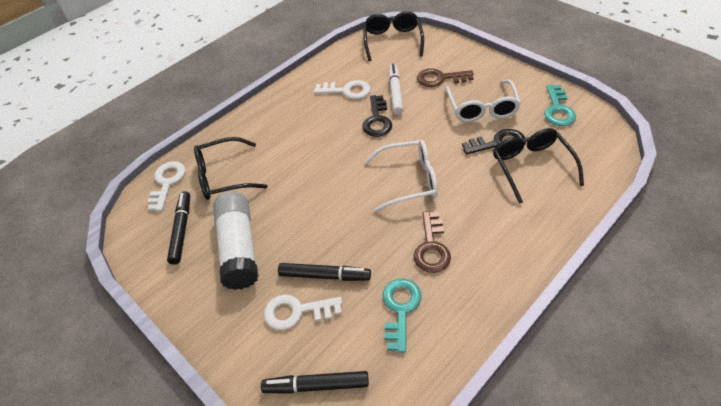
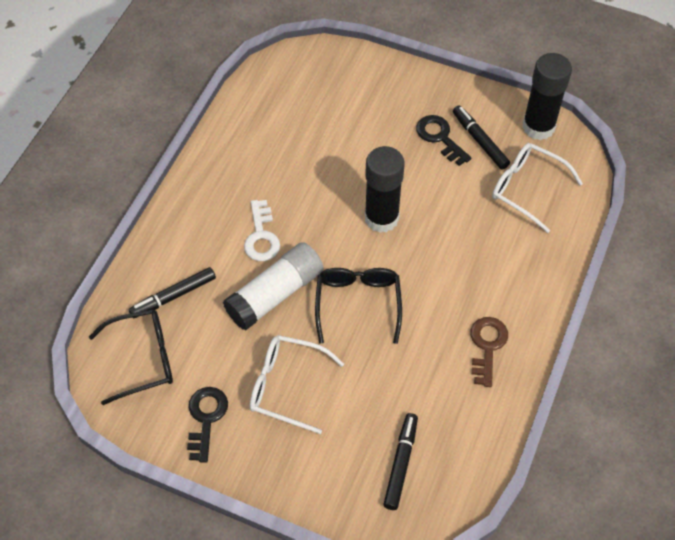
black glasses: [194,137,267,200] [363,11,424,61] [493,128,584,204] = 3 -> [89,309,173,405] [315,268,402,344] = 2
black glue stick: none = 0 -> [365,146,405,233] [522,53,572,140] = 2
brown key: [414,211,451,273] [417,68,474,87] = 2 -> [470,317,508,387] = 1
turquoise key: [383,279,421,353] [544,85,576,126] = 2 -> none = 0
white key: [147,161,186,211] [264,294,343,330] [314,80,371,99] = 3 -> [244,200,280,261] = 1
white marker: [389,63,403,115] = 1 -> none = 0

